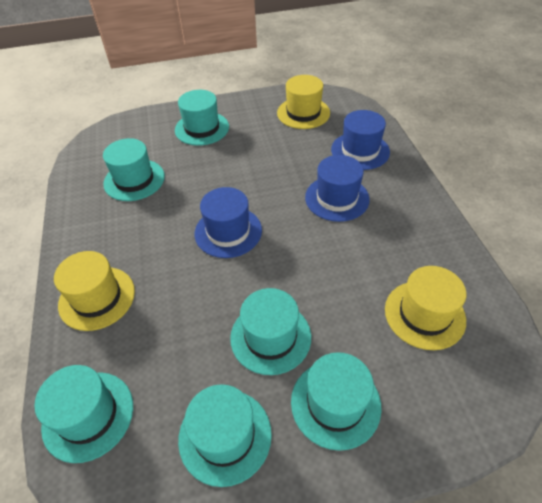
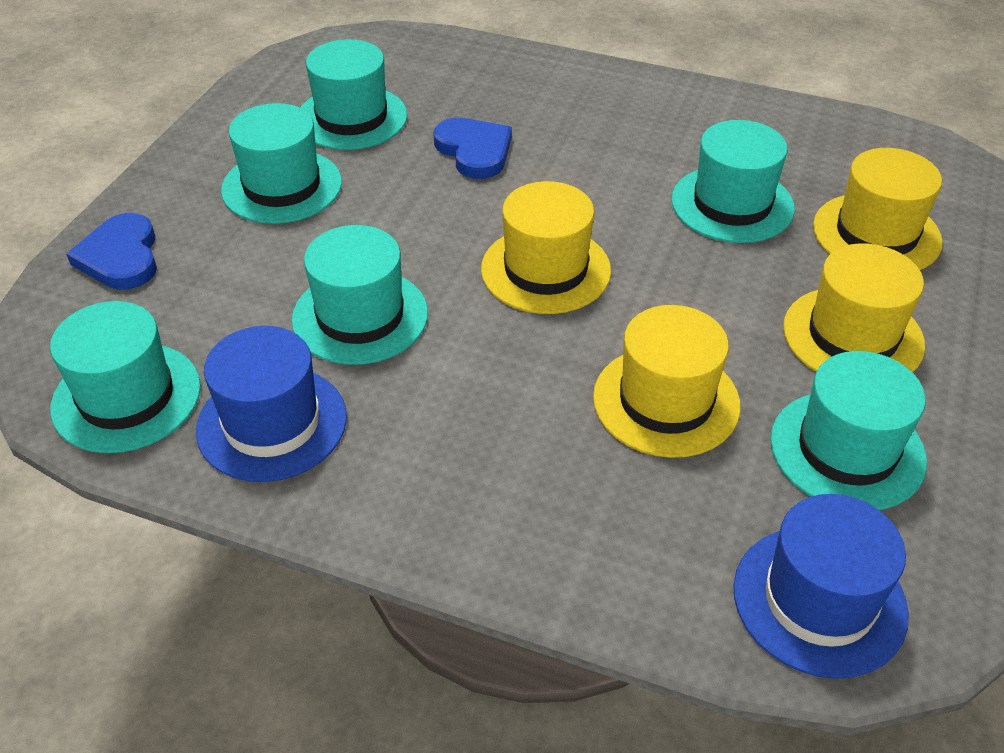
blue hat: [195,187,262,258] [305,155,370,222] [331,110,390,170] = 3 -> [196,326,347,482] [733,494,909,679] = 2
blue heart: none = 0 -> [66,213,157,290] [433,118,512,179] = 2
yellow hat: [54,251,135,331] [277,75,330,129] [385,266,466,350] = 3 -> [481,181,611,314] [593,305,741,458] [783,243,925,372] [813,148,943,270] = 4

